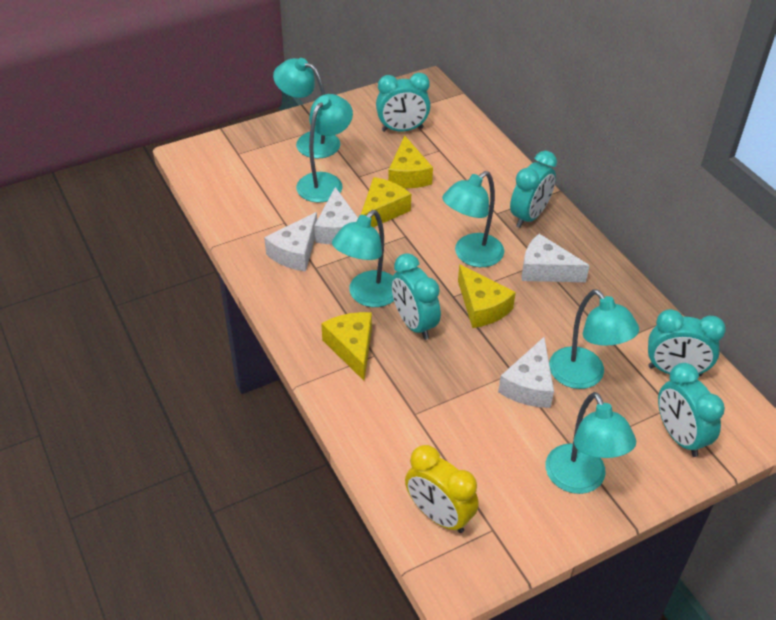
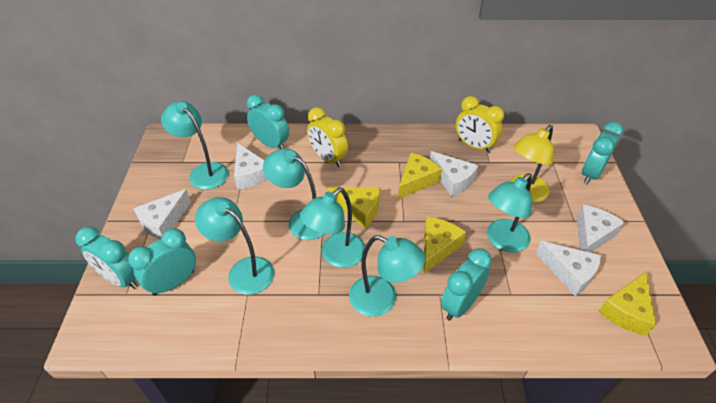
white cheese: [264,212,317,271] [314,187,358,244] [498,337,554,408] [522,234,590,282] = 4 -> [133,189,191,239] [234,143,268,190] [430,151,478,197] [535,241,601,296] [577,205,625,253] = 5
yellow clock: [405,445,479,533] = 1 -> [307,107,348,167] [456,96,504,153] = 2
yellow lamp: none = 0 -> [510,125,554,203] = 1

